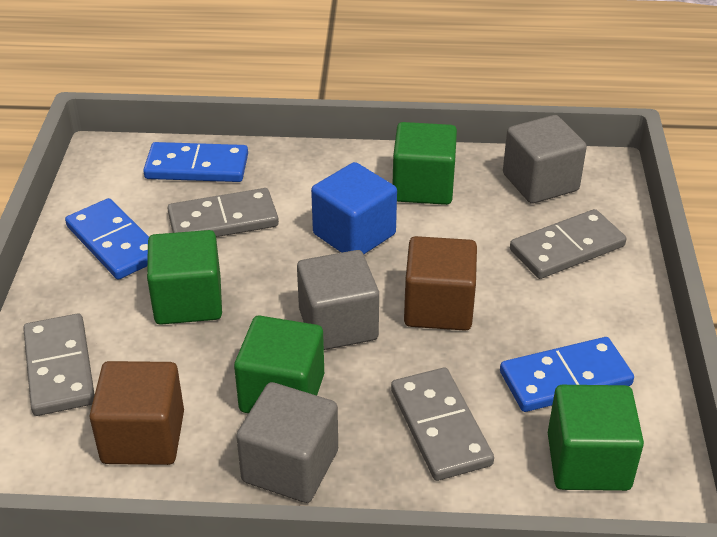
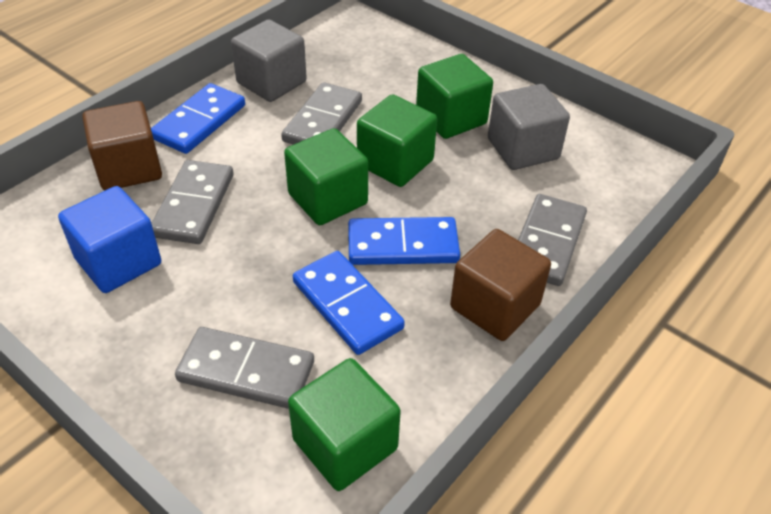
grey cube: [236,382,338,503] [297,250,379,350] [503,115,587,204] = 3 -> [231,19,307,102] [488,84,570,170] = 2

